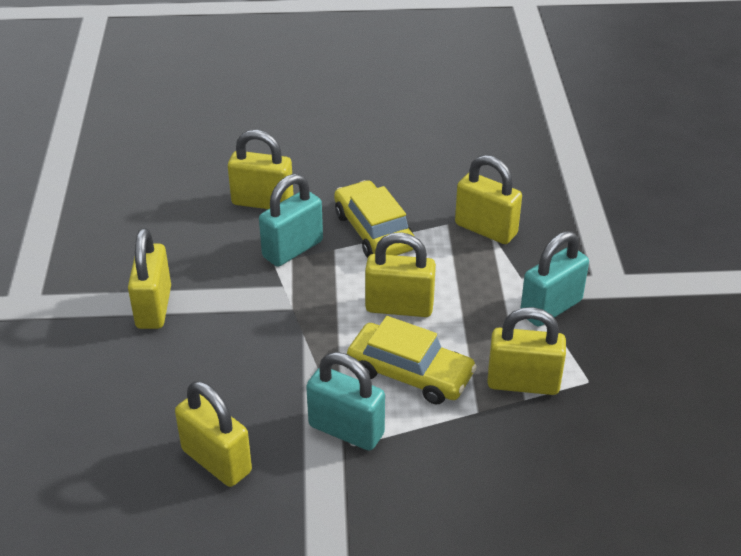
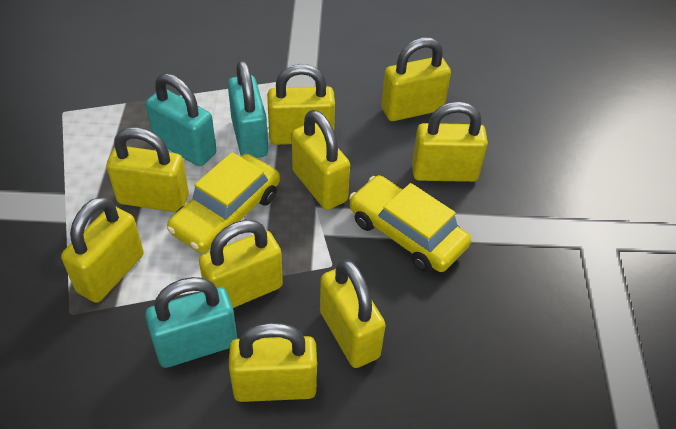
yellow padlock: [128,228,171,329] [175,381,252,487] [228,130,294,209] [365,232,436,317] [455,155,522,244] [487,307,566,395] = 6 -> [61,197,144,303] [106,127,189,212] [199,220,283,308] [229,322,317,402] [267,64,335,145] [292,110,350,210] [320,259,386,368] [381,37,451,121] [412,101,488,182] = 9

